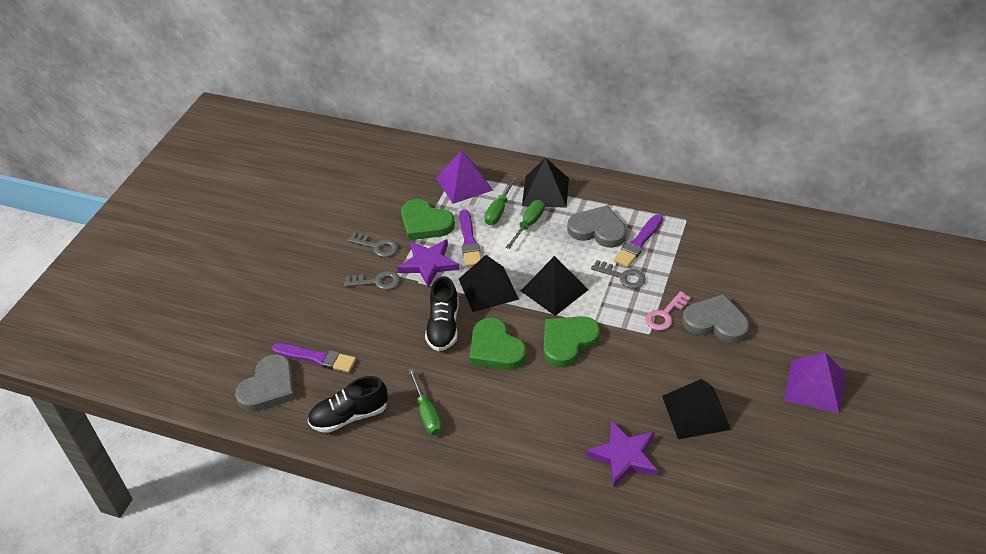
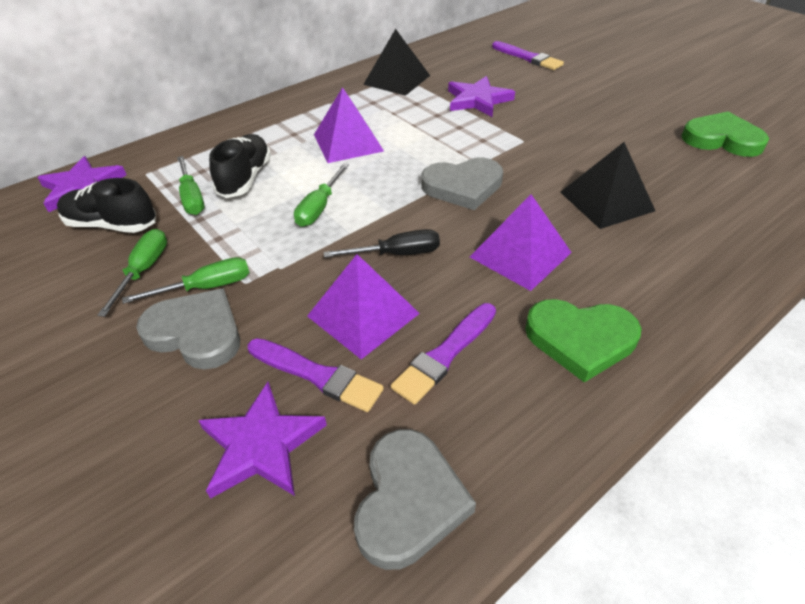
black pyramid: [459,255,519,312] [521,256,589,316] [522,158,569,208] [662,379,731,439] = 4 -> [363,29,430,96] [560,142,655,229] = 2
black screwdriver: none = 0 -> [323,229,440,258] = 1
green heart: [401,199,455,240] [469,318,527,370] [544,316,600,367] = 3 -> [525,299,642,382] [681,111,769,157] = 2
green screwdriver: [408,368,442,435] [484,177,517,225] [506,200,545,249] = 3 -> [97,229,167,317] [122,257,250,304] [177,156,205,215] [294,163,349,227] = 4
grey key: [344,271,400,290] [347,232,398,257] [591,260,646,289] = 3 -> none = 0
pink key: [645,291,691,331] = 1 -> none = 0
purple pyramid: [436,150,493,204] [784,352,846,414] = 2 -> [307,254,420,359] [314,87,384,163] [470,194,572,291] = 3
purple star: [397,239,460,288] [585,420,658,487] = 2 -> [37,156,126,212] [198,382,327,499] [448,76,515,117] = 3

